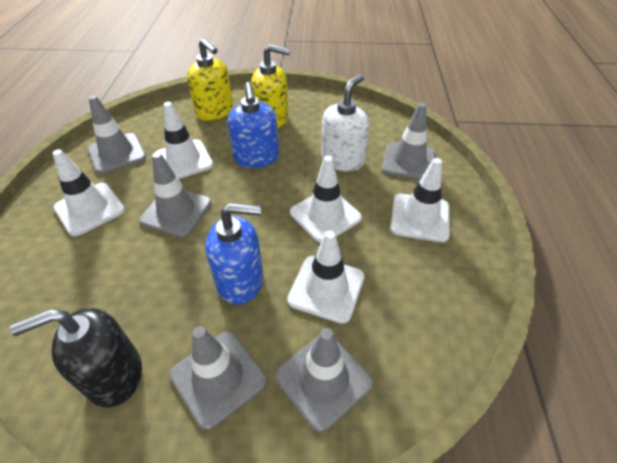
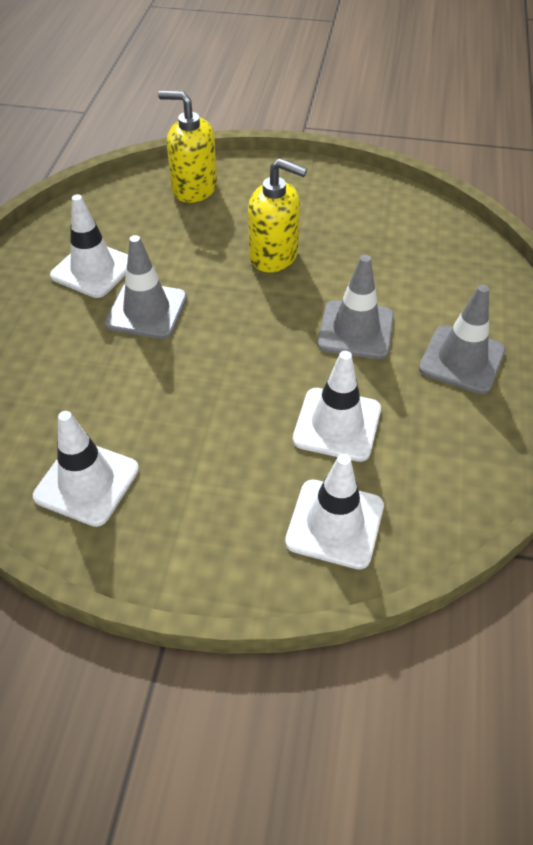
black soap dispenser: [10,308,142,408] = 1 -> none = 0
blue soap dispenser: [205,203,263,304] [228,82,279,168] = 2 -> none = 0
grey traffic cone: [88,95,146,174] [139,152,212,238] [170,326,267,430] [275,328,373,432] [382,103,436,180] = 5 -> [105,235,187,339] [318,255,394,359] [419,285,506,394] = 3
white soap dispenser: [321,74,369,171] = 1 -> none = 0
white traffic cone: [52,149,125,236] [156,102,213,179] [287,230,365,324] [290,155,362,243] [390,158,450,242] = 5 -> [33,411,139,527] [50,194,128,298] [285,454,384,570] [293,351,381,462] = 4

